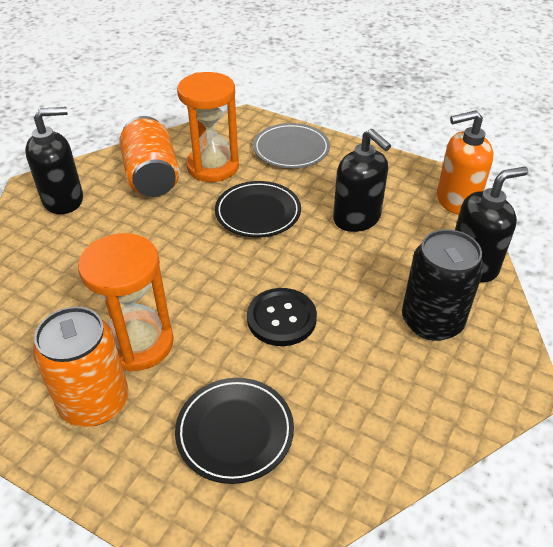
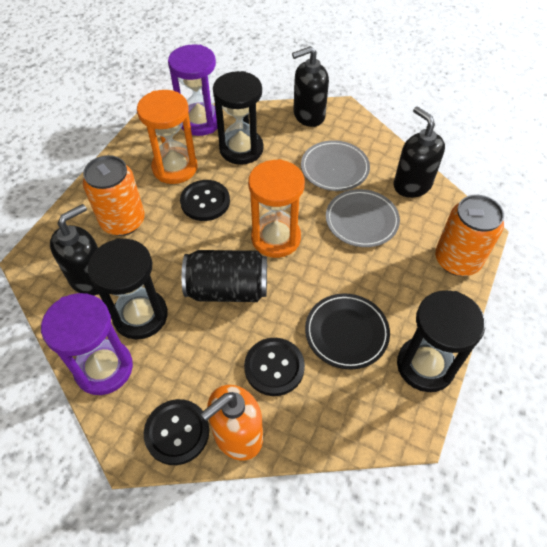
black button: [247,288,317,346] = 1 -> [144,399,209,465] [180,180,230,221] [244,338,305,396] = 3
black hourglass: none = 0 -> [88,238,168,339] [213,71,264,165] [397,290,485,392] = 3
black plate: [175,378,294,484] [215,181,301,238] = 2 -> [305,294,390,370] = 1
grey plate: [253,123,330,168] = 1 -> [301,140,370,191] [326,189,400,247] = 2
purple hourglass: none = 0 -> [41,293,133,395] [168,45,218,136] = 2

